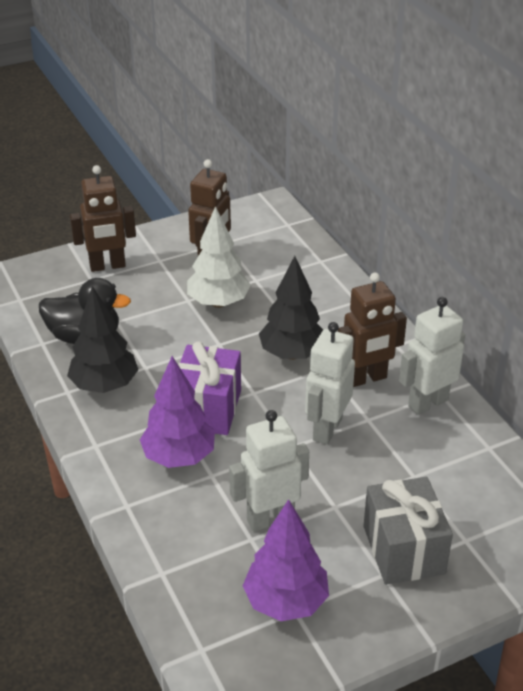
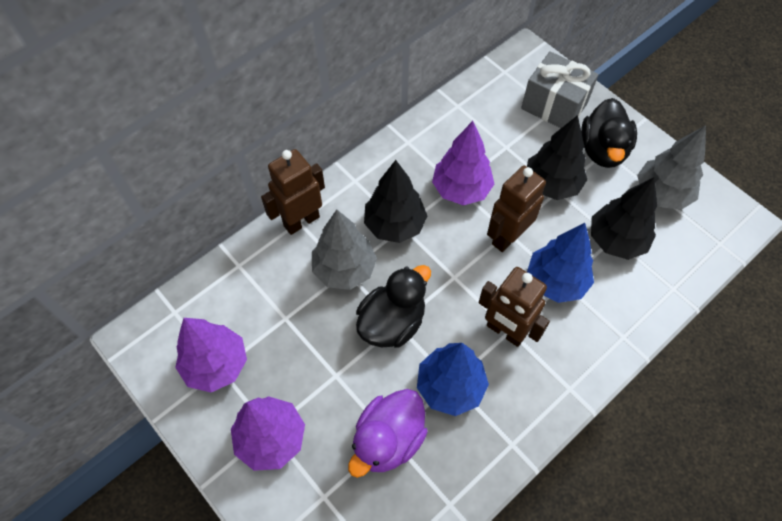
black duck: [39,278,131,344] = 1 -> [356,265,431,348] [581,98,637,168] = 2
black tree: [67,286,138,393] [259,256,323,360] = 2 -> [364,160,427,243] [527,115,587,200] [591,177,657,260] = 3
blue tree: none = 0 -> [417,343,489,416] [527,223,594,303] = 2
grey tree: none = 0 -> [312,210,377,290] [637,125,706,210] = 2
purple duck: none = 0 -> [348,389,428,478] = 1
purple gift: [178,341,241,435] = 1 -> none = 0
purple tree: [140,356,215,468] [243,499,329,621] = 2 -> [175,318,247,392] [231,396,305,471] [432,121,494,206] = 3
white robot: [229,410,309,532] [305,322,355,445] [399,297,465,415] = 3 -> none = 0
white tree: [187,206,251,308] = 1 -> none = 0

